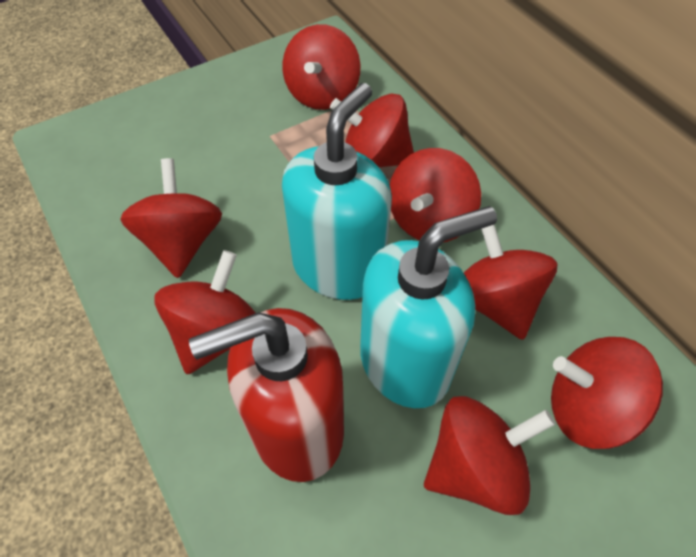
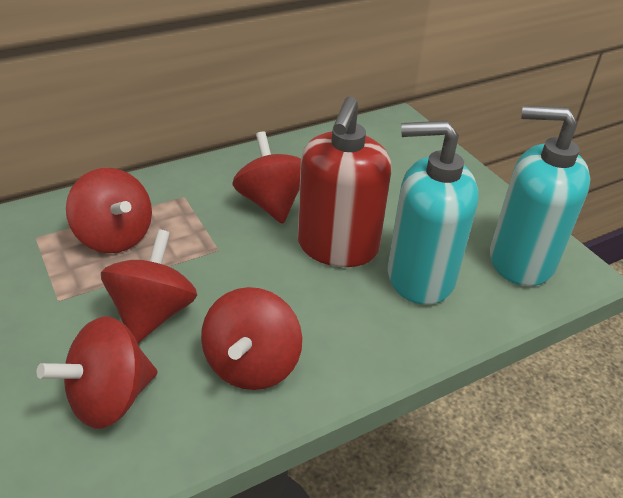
red spinning top: [120,158,222,278] [154,250,255,374] [283,24,361,110] [330,93,414,168] [390,148,481,242] [424,396,555,515] [464,225,557,340] [551,337,663,449] = 8 -> [37,316,157,429] [66,168,152,253] [101,229,197,343] [201,287,302,390] [233,132,301,224] = 5

